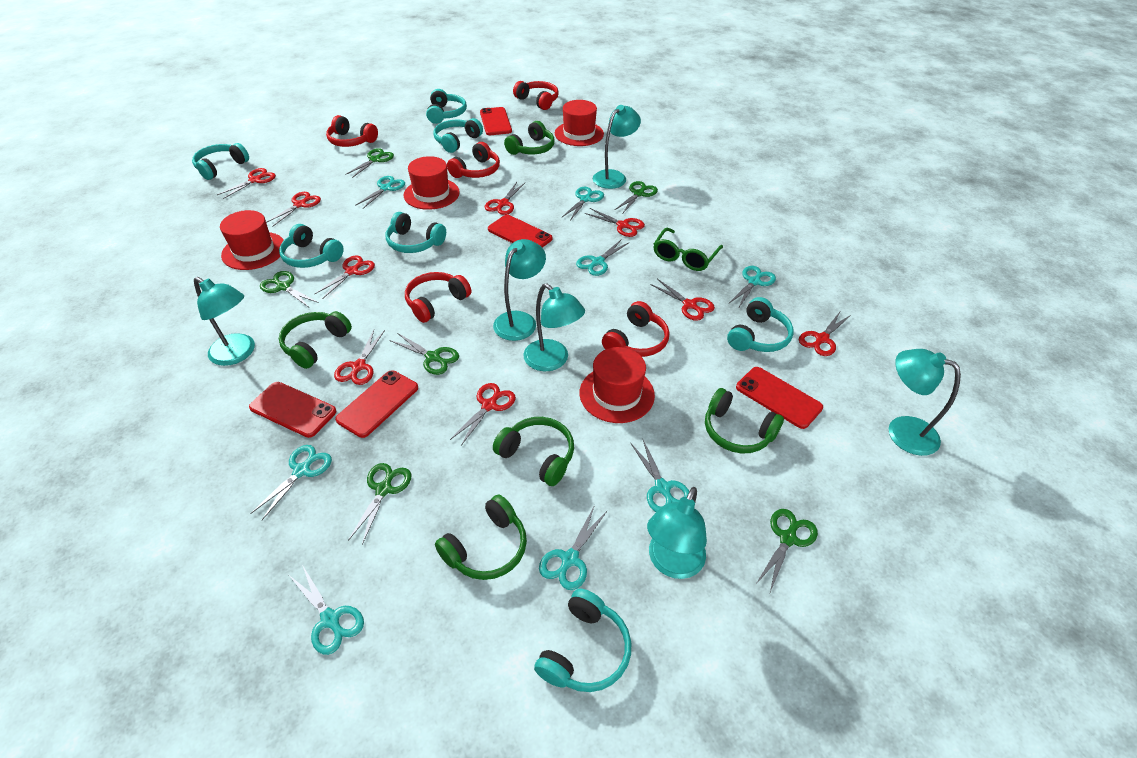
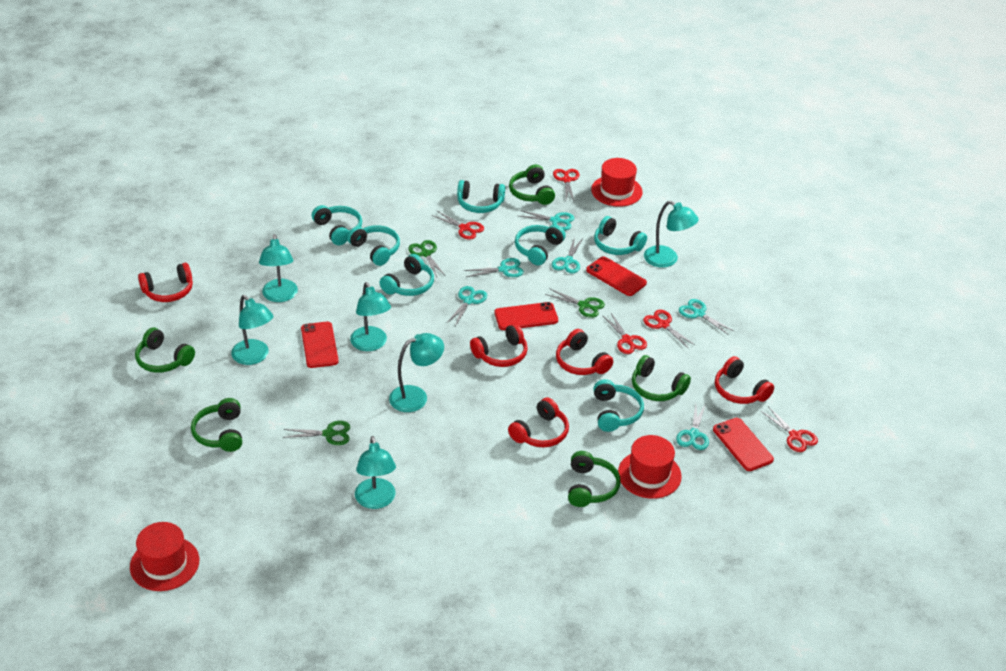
green glasses: [654,228,723,271] = 1 -> none = 0
green scissors: [260,271,319,307] [345,148,394,178] [348,463,411,545] [389,333,459,375] [615,181,658,213] [756,509,818,592] = 6 -> [283,421,350,445] [408,240,445,277] [545,288,605,318] = 3
red hat: [220,210,284,270] [404,156,460,210] [555,100,604,146] [579,347,655,423] = 4 -> [130,522,199,591] [591,158,643,207] [618,435,682,499] = 3
red phone: [249,382,336,438] [335,370,418,438] [480,107,512,135] [488,215,553,248] [736,367,823,429] = 5 -> [301,321,339,368] [494,302,558,330] [586,256,647,296] [713,418,774,471] = 4
red scissors: [217,168,276,199] [266,192,321,227] [314,255,375,299] [334,330,385,385] [450,383,516,445] [484,182,525,215] [585,208,645,237] [650,279,715,321] [799,312,851,356] = 9 -> [431,210,484,240] [553,169,580,201] [602,312,647,354] [643,310,696,349] [761,406,818,452] = 5
turquoise scissors: [250,445,332,520] [289,565,364,655] [355,176,405,209] [539,505,608,590] [562,187,604,220] [576,239,630,276] [631,440,689,512] [729,266,776,309] = 8 -> [447,286,487,326] [464,258,524,277] [519,210,574,230] [552,237,583,274] [676,404,709,450] [679,299,735,335] = 6

